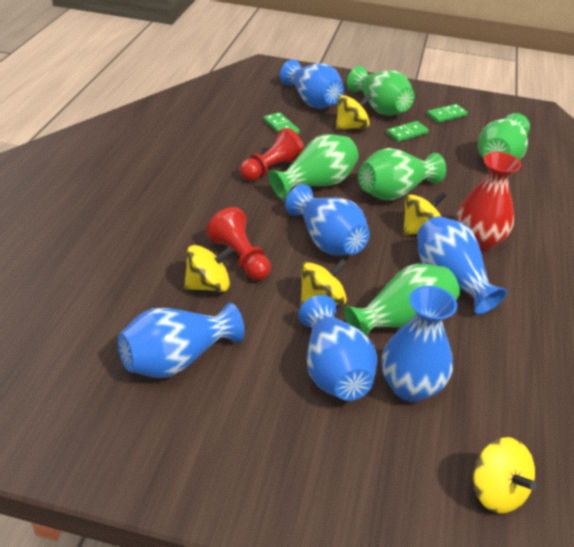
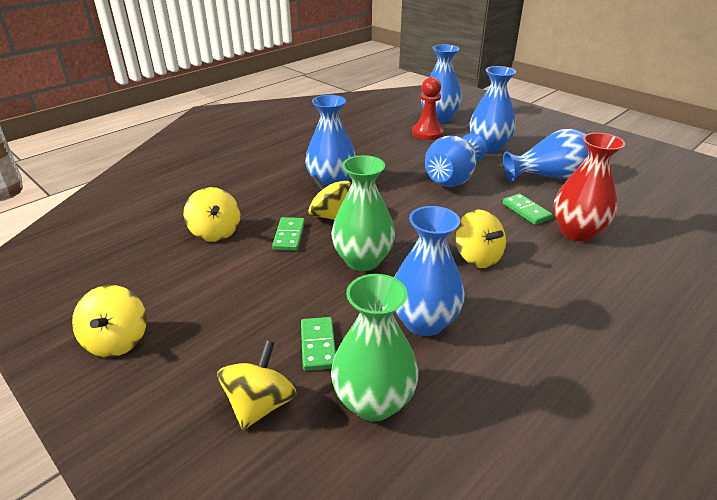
green vase: [268,134,358,200] [344,263,460,336] [347,66,415,116] [358,148,446,200] [478,113,530,160] = 5 -> [331,155,395,271] [331,274,419,421] = 2
red pawn: [206,207,271,280] [240,128,304,181] = 2 -> [412,77,444,140] = 1

